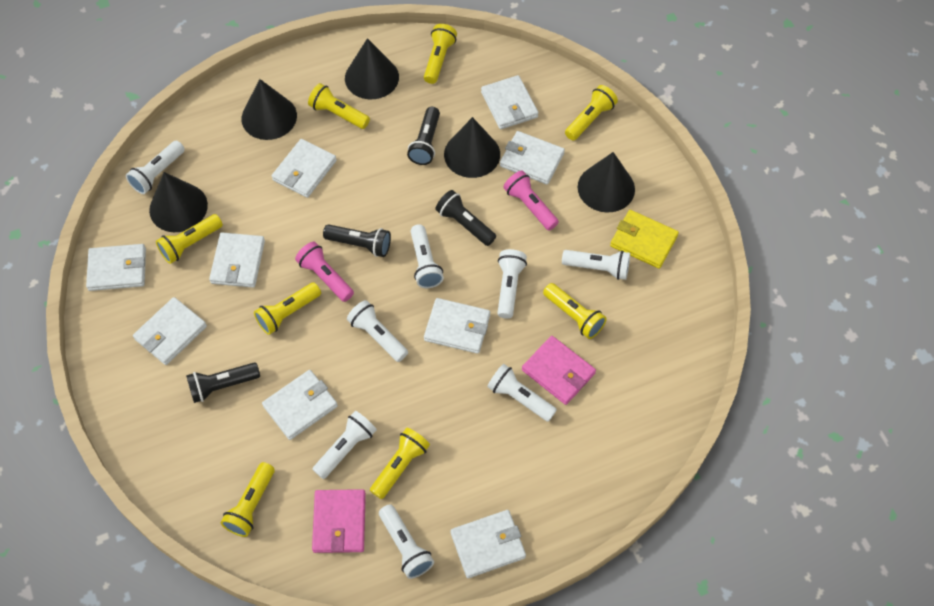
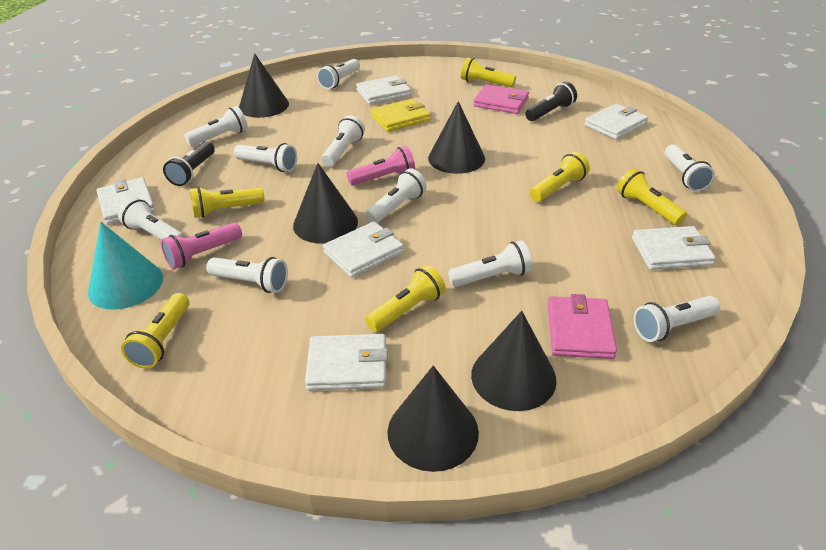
black flashlight: [186,363,260,403] [323,224,391,257] [407,107,440,165] [435,190,496,246] = 4 -> [163,141,215,186] [525,82,577,121] = 2
turquoise cone: none = 0 -> [88,222,163,310] = 1
white flashlight: [126,141,185,194] [312,411,377,479] [347,300,408,362] [379,504,434,579] [410,224,444,288] [487,364,557,422] [498,249,527,319] [562,250,630,280] = 8 -> [118,198,185,240] [184,106,248,146] [206,257,288,293] [234,143,297,172] [317,59,360,89] [322,115,365,167] [365,168,427,223] [448,240,532,287] [634,296,720,342] [665,144,715,192] = 10
white wallet: [86,244,146,291] [133,297,207,365] [209,232,265,288] [262,370,338,440] [272,139,337,198] [424,298,490,354] [450,510,526,578] [481,75,539,129] [500,131,565,185] = 9 -> [97,177,156,225] [305,334,388,391] [323,222,404,278] [356,75,411,105] [584,104,648,140] [632,226,716,270] = 6
yellow flashlight: [156,214,223,264] [220,462,275,537] [254,282,321,335] [308,83,370,129] [370,428,430,499] [424,24,457,84] [543,283,607,339] [565,85,618,141] = 8 -> [121,293,190,369] [190,187,265,218] [365,265,446,332] [461,58,516,88] [530,152,590,202] [617,168,687,225] = 6

